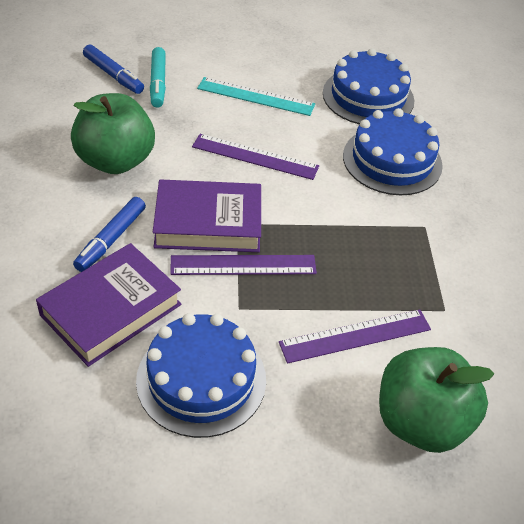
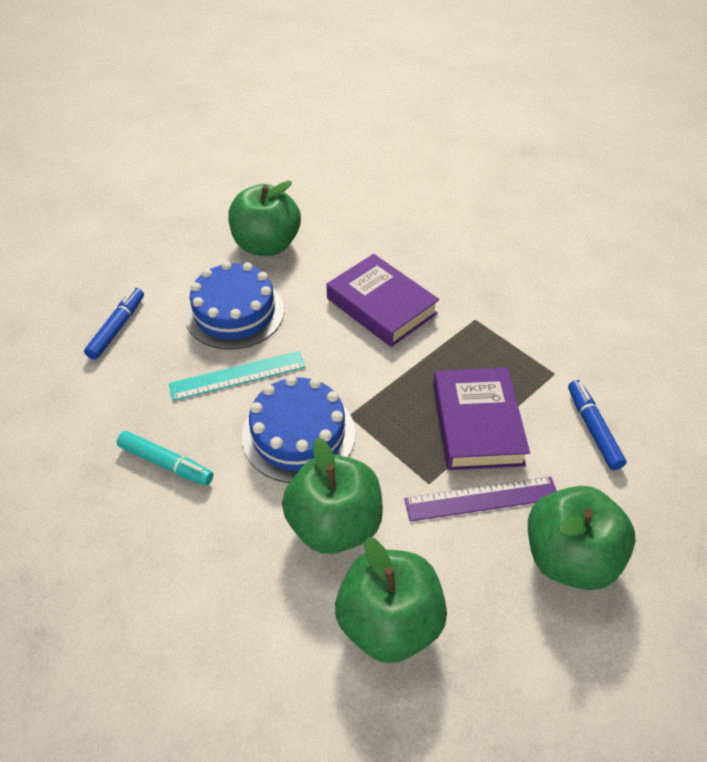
blue cake: [136,313,266,438] [323,48,414,125] [343,108,443,195] = 3 -> [185,261,284,350] [242,376,355,483] = 2
green apple: [71,93,155,174] [379,347,494,453] = 2 -> [228,181,301,256] [282,437,383,554] [335,537,447,663] [528,486,636,590] = 4
purple ruler: [170,255,317,275] [192,134,319,180] [279,309,431,364] = 3 -> [404,476,557,522] = 1

